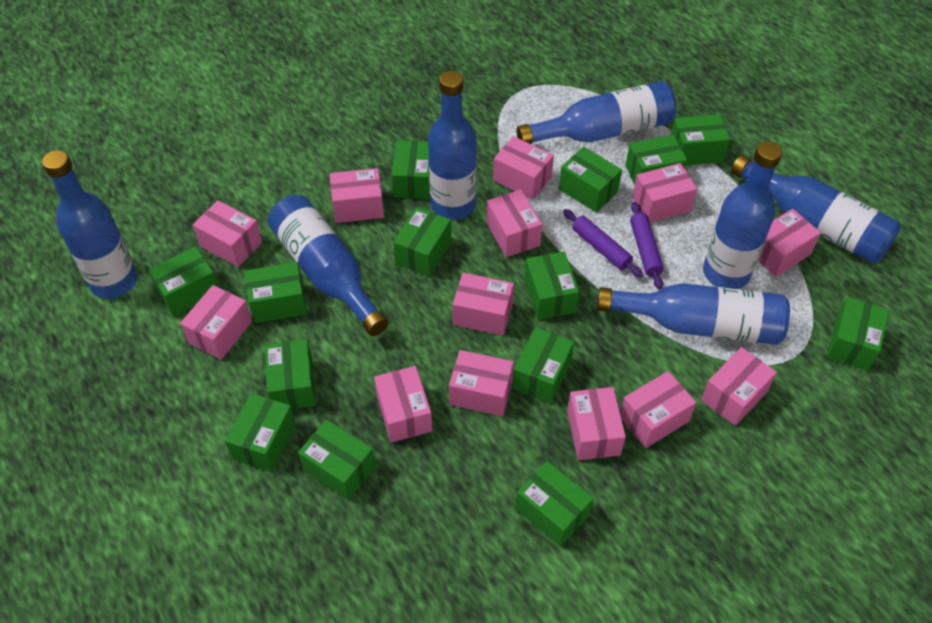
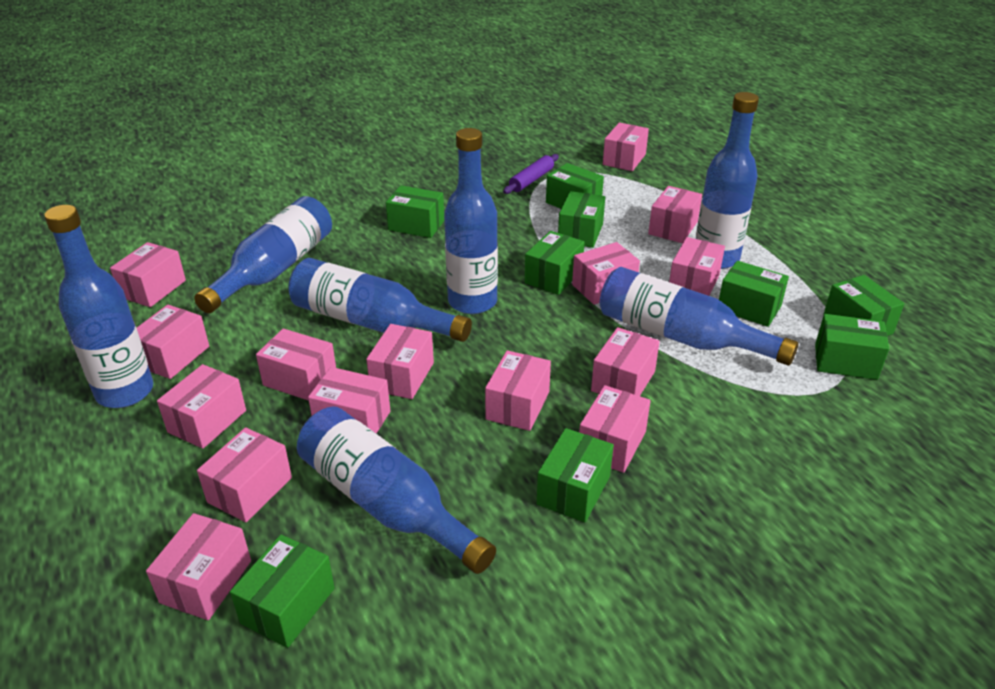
green box: [148,246,218,317] [225,393,296,472] [245,262,307,323] [265,340,316,409] [298,420,376,500] [392,140,430,199] [393,207,451,276] [512,327,574,404] [515,461,594,547] [525,252,579,320] [559,147,622,212] [625,135,688,185] [671,114,730,165] [827,297,889,371] = 14 -> [230,535,335,648] [386,185,444,238] [525,231,585,295] [537,428,614,522] [546,163,604,209] [558,191,605,248] [719,261,789,327] [815,314,889,380] [823,275,905,336] = 9
pink box: [180,285,252,360] [193,200,262,267] [330,168,384,223] [374,366,432,443] [449,350,514,416] [452,273,514,336] [486,190,543,257] [493,136,554,200] [567,387,626,460] [620,371,696,448] [632,163,697,222] [701,347,777,426] [758,209,821,277] = 13 -> [110,242,186,307] [137,305,209,379] [146,513,251,620] [157,364,246,449] [197,427,292,522] [256,329,336,401] [308,367,390,434] [366,324,434,399] [485,350,551,431] [572,242,640,305] [579,385,651,473] [591,327,660,396] [603,123,649,171] [648,186,702,243] [669,237,725,296] = 15
purple rolling pin: [563,209,643,278] [630,202,664,289] = 2 -> [503,154,559,194] = 1

